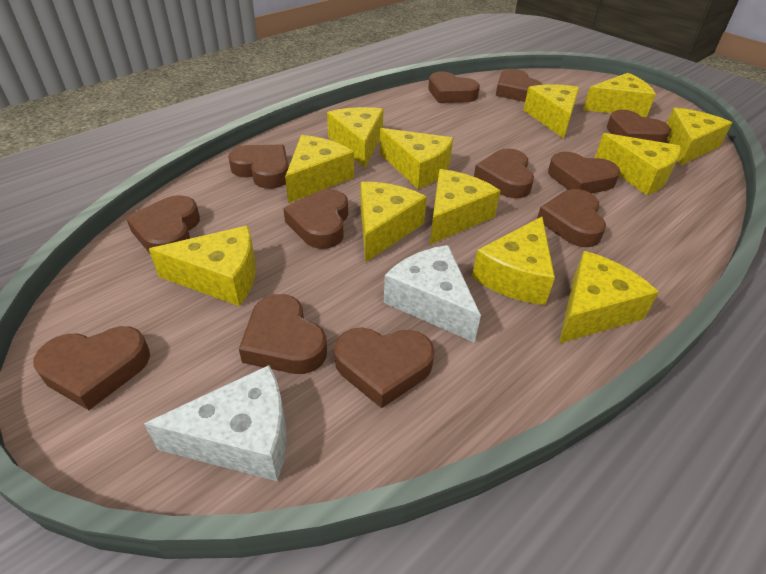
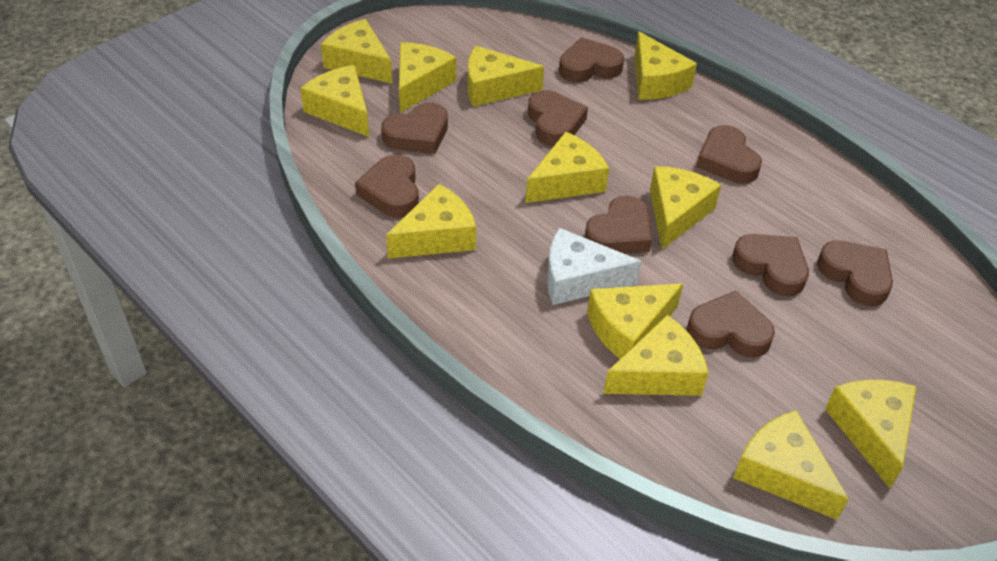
brown heart: [33,326,150,410] [126,195,200,253] [228,144,289,189] [239,294,327,374] [283,189,348,249] [334,328,435,408] [428,72,480,103] [474,149,534,198] [496,69,543,102] [537,189,606,247] [548,152,620,194] [607,110,671,143] = 12 -> [355,155,419,218] [381,103,448,154] [528,90,588,146] [559,37,624,83] [585,196,652,254] [687,291,775,357] [696,125,762,184] [732,234,809,296] [817,241,893,306] = 9
white cheese: [144,365,287,481] [384,245,481,343] = 2 -> [547,228,642,305] = 1

